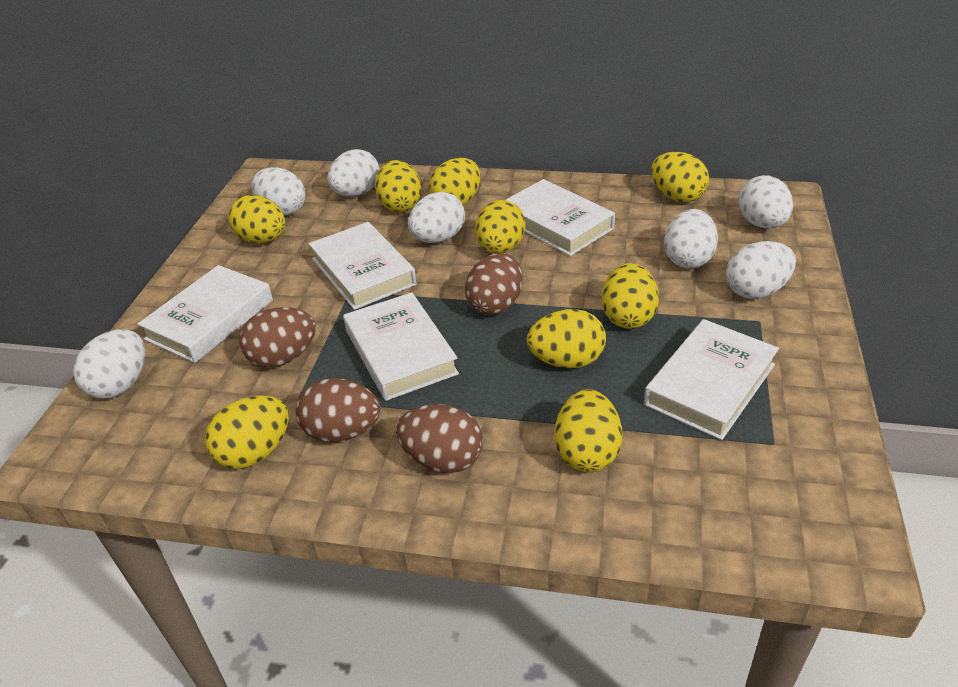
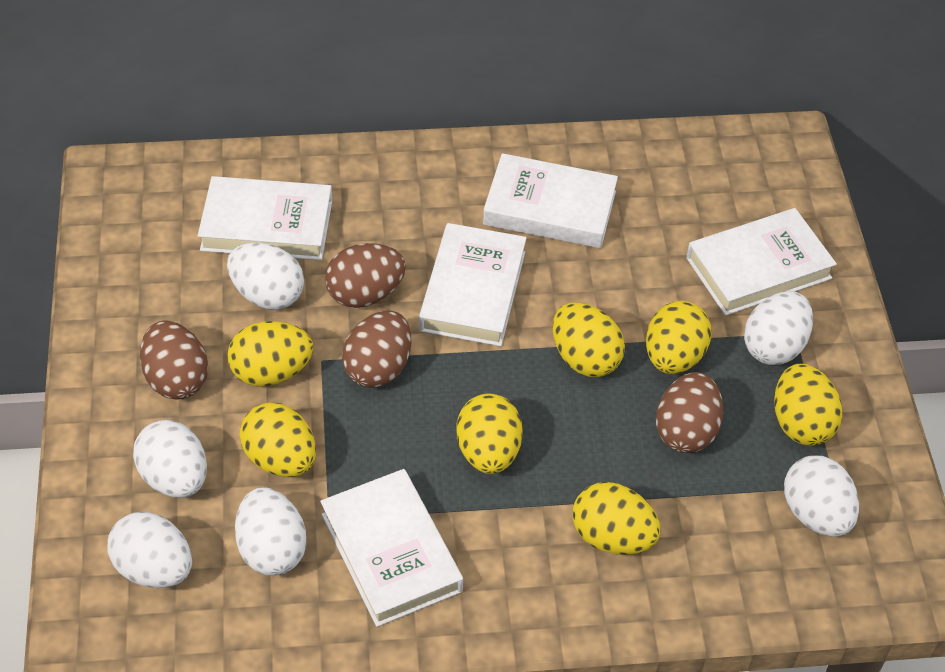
white egg: [73,329,145,399] [251,167,305,216] [328,149,380,196] [408,192,465,243] [664,209,718,268] [726,241,796,299] [738,175,793,228] = 7 -> [107,512,192,588] [133,420,207,498] [227,243,304,310] [235,487,307,576] [744,291,813,365] [784,456,859,537] = 6
yellow egg: [205,395,289,469] [228,195,285,243] [375,160,421,212] [429,158,481,205] [475,200,525,254] [527,309,606,368] [555,389,622,472] [602,263,659,329] [651,152,709,202] = 9 -> [227,321,313,386] [240,402,316,477] [456,393,523,474] [552,303,625,377] [573,482,661,555] [646,301,712,374] [774,364,842,446] = 7

